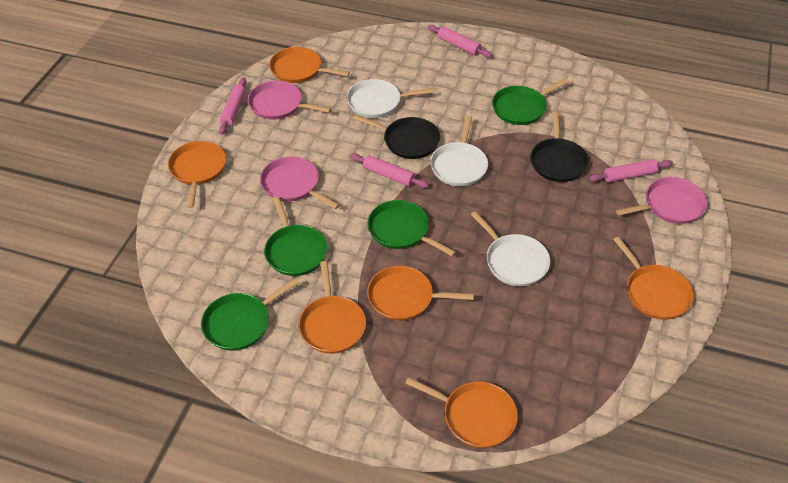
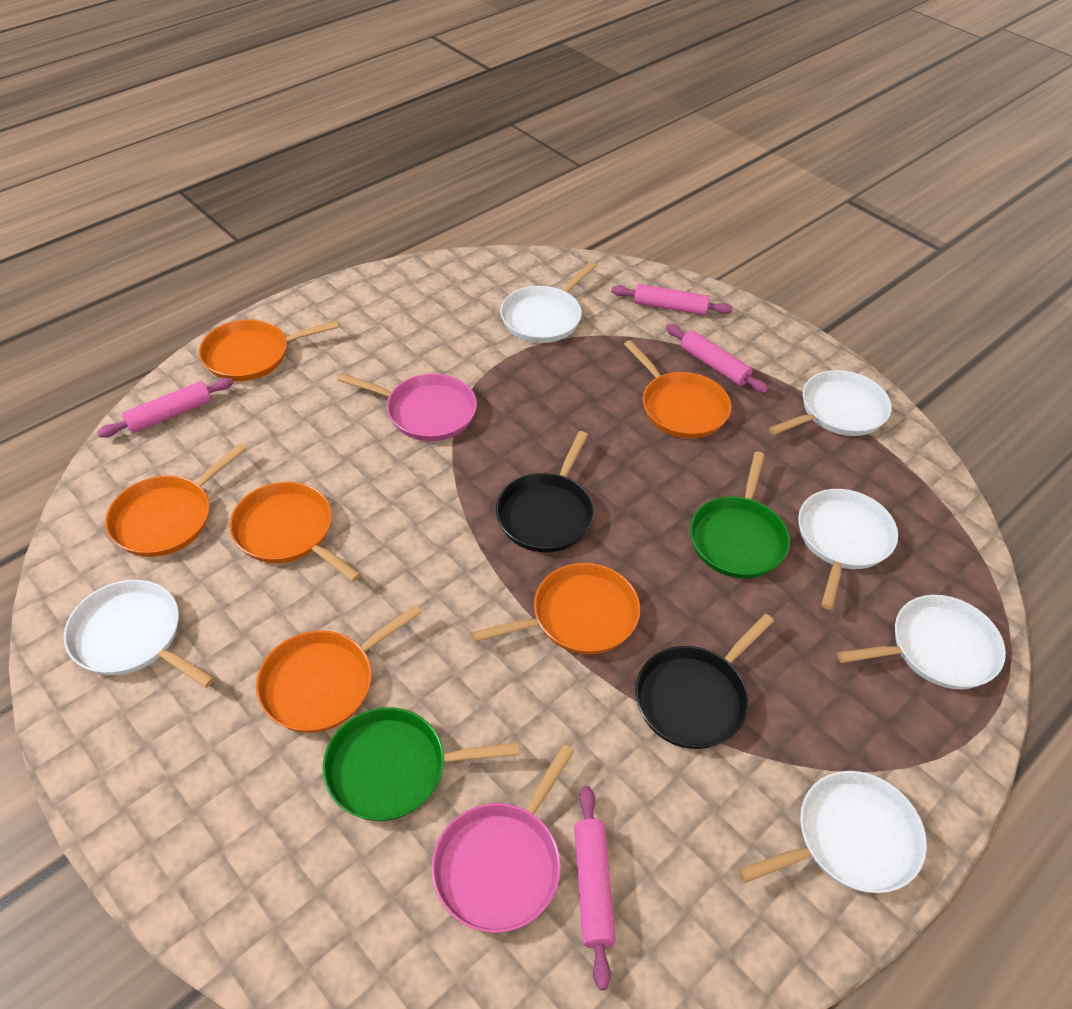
green pan: [201,278,299,351] [264,196,327,276] [367,200,456,257] [492,78,569,125] = 4 -> [322,707,519,821] [690,452,790,578] = 2
pink pan: [248,80,331,120] [260,156,339,209] [616,177,707,224] = 3 -> [337,373,477,441] [432,745,574,933] = 2
white pan: [347,79,434,118] [430,116,488,186] [471,211,550,286] = 3 -> [64,580,215,688] [500,262,596,343] [738,771,927,893] [769,370,892,436] [798,489,898,610] [837,595,1006,689] = 6

